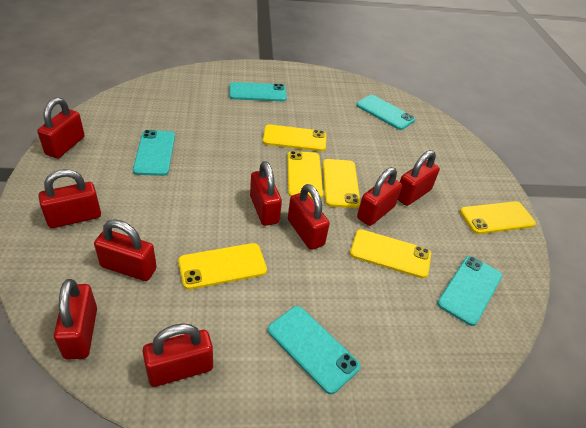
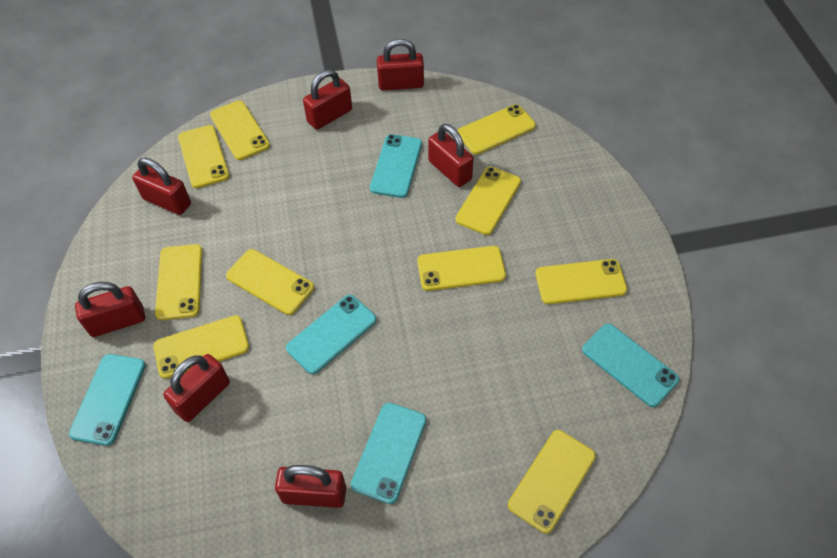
red padlock: [37,97,85,158] [38,169,101,228] [54,279,97,360] [94,219,157,281] [143,324,213,387] [250,161,282,226] [288,184,330,250] [357,167,402,226] [398,150,440,206] = 9 -> [75,282,145,337] [132,158,191,215] [163,354,230,422] [275,465,346,508] [303,70,352,130] [377,39,424,90] [428,124,474,187] = 7
yellow phone: [178,243,267,290] [263,124,326,151] [287,151,323,199] [323,159,361,208] [350,229,431,278] [460,201,536,234] = 6 -> [153,315,249,379] [155,244,202,320] [178,125,229,188] [210,100,270,160] [226,249,314,315] [417,246,506,291] [455,167,521,235] [457,104,536,155] [508,430,596,534] [535,259,627,304] = 10

